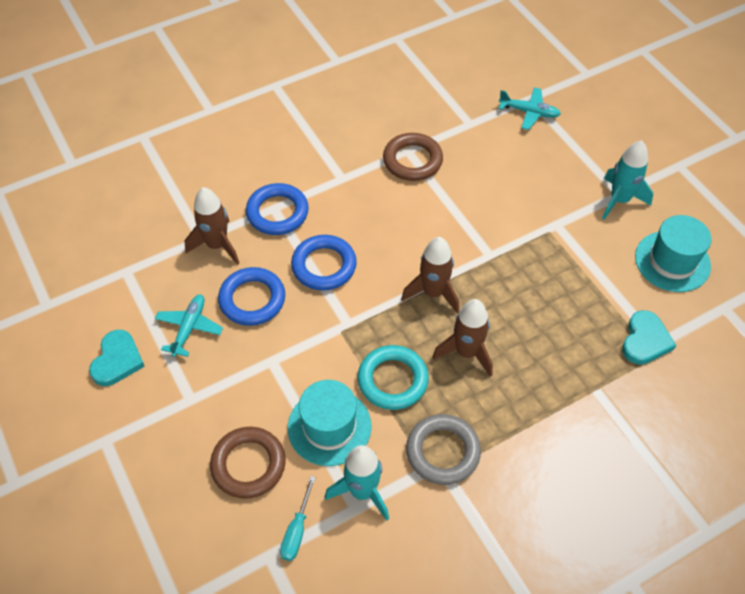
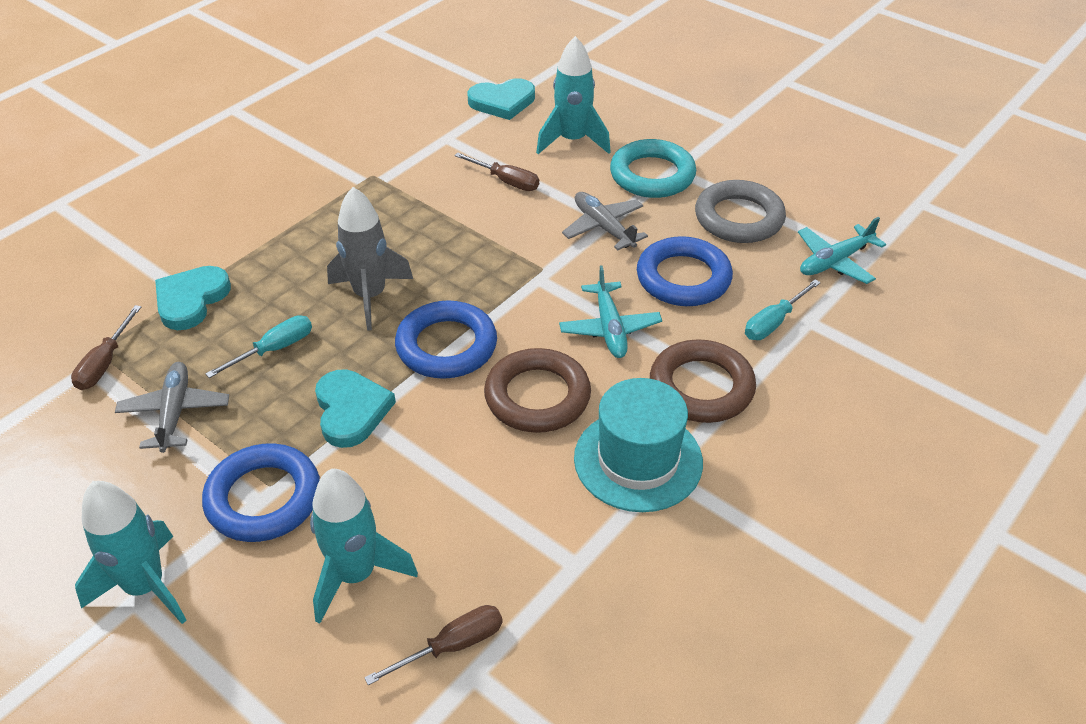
brown rocket: [184,187,239,265] [401,237,459,314] [433,299,493,377] = 3 -> none = 0
brown screwdriver: none = 0 -> [71,305,141,390] [364,605,503,685] [454,152,539,191] = 3
grey plane: none = 0 -> [115,362,229,453] [562,192,648,250] = 2
grey rocket: none = 0 -> [327,187,413,331] = 1
turquoise hat: [288,380,372,466] [635,215,711,292] = 2 -> [574,378,703,512] = 1
turquoise heart: [89,330,145,386] [622,310,676,365] = 2 -> [155,266,231,330] [315,369,396,448] [468,78,535,120] = 3
turquoise rocket: [325,445,389,521] [602,140,653,220] = 2 -> [75,481,187,624] [310,469,418,624] [536,36,611,154] = 3
turquoise screwdriver: [280,476,316,561] = 1 -> [205,315,312,378] [745,279,821,340] = 2

